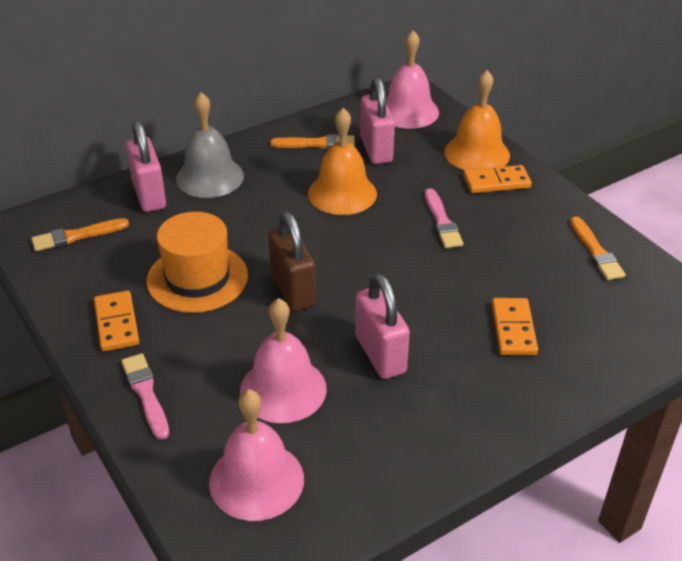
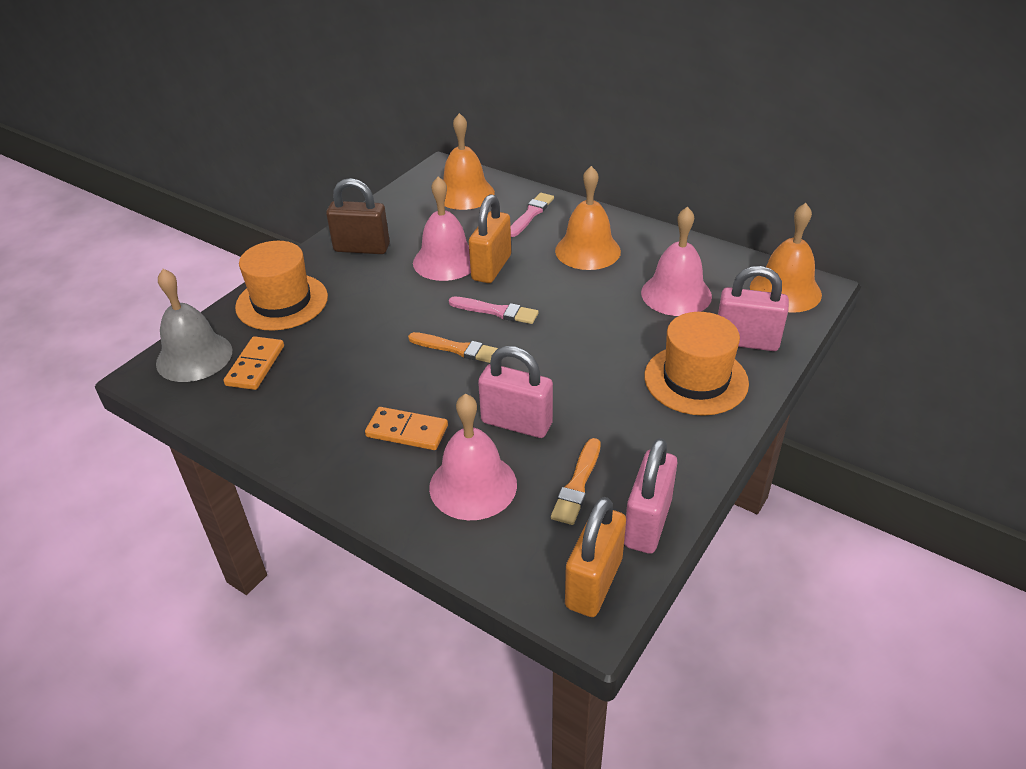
orange bell: [308,108,377,215] [444,70,510,170] = 2 -> [443,113,495,210] [555,166,621,270] [750,203,822,313] = 3
orange brush: [31,218,129,251] [270,134,355,149] [570,216,625,280] = 3 -> [408,332,498,363] [551,438,601,525] = 2
orange domino: [94,291,139,351] [463,165,532,193] [491,298,538,355] = 3 -> [224,336,284,390] [365,407,448,450] = 2
orange hat: [147,212,248,313] = 1 -> [235,241,328,331] [645,312,749,416] = 2
orange padlock: none = 0 -> [469,194,511,283] [565,497,626,617] = 2

